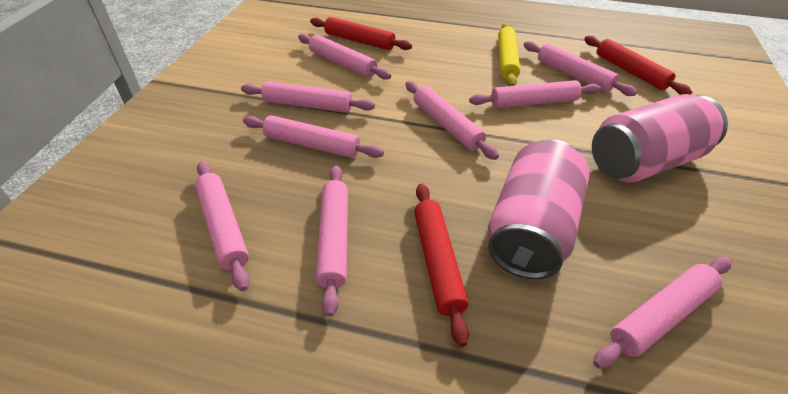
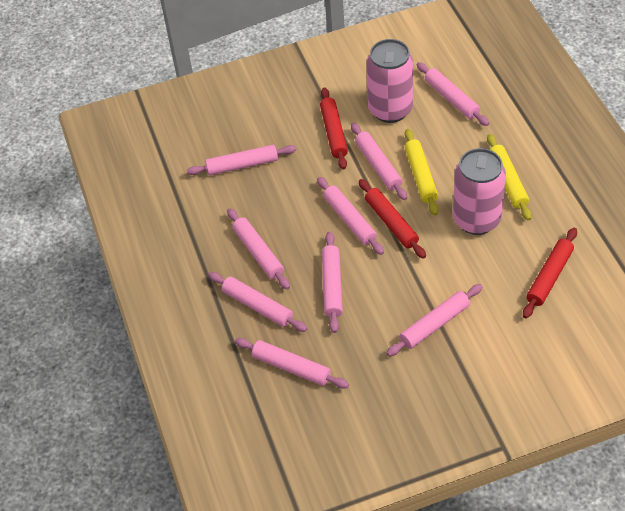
yellow rolling pin: [498,23,520,86] = 1 -> [405,129,438,215] [487,134,532,221] = 2

